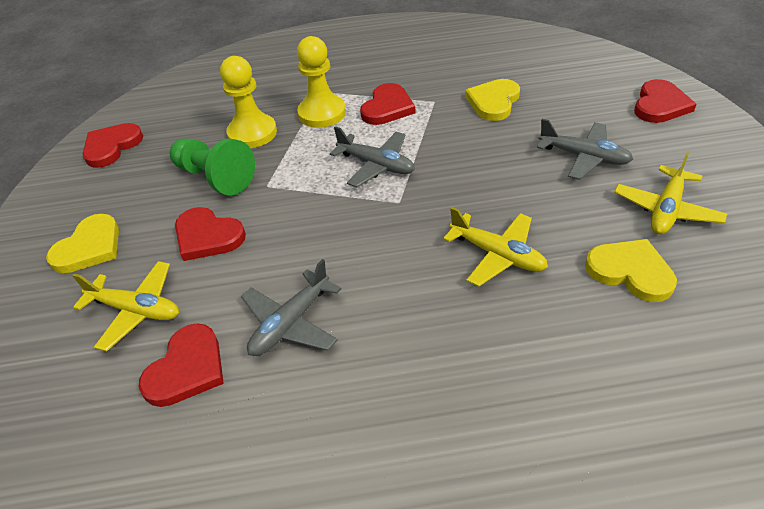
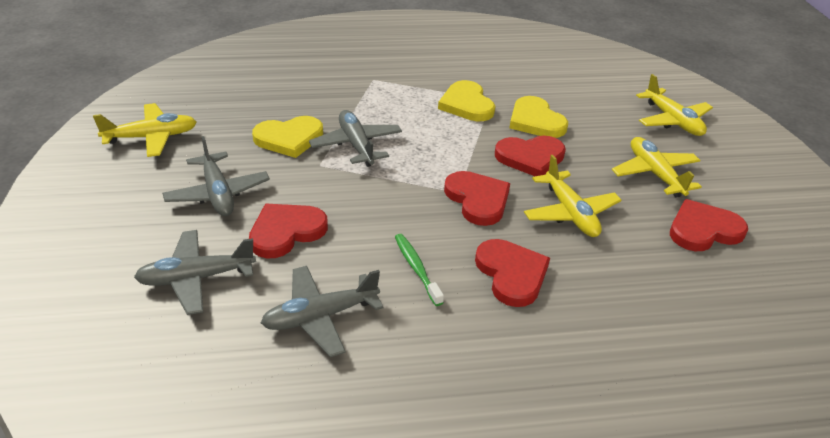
green pawn: [170,138,255,196] = 1 -> none = 0
green toothbrush: none = 0 -> [395,234,444,306] = 1
grey plane: [241,259,342,356] [330,126,415,187] [537,119,633,180] = 3 -> [134,230,256,315] [162,136,270,216] [261,266,383,357] [309,110,402,167] = 4
yellow pawn: [220,56,277,148] [297,36,346,128] = 2 -> none = 0
yellow plane: [72,261,179,351] [443,207,548,287] [614,151,727,234] = 3 -> [93,103,196,157] [524,155,621,237] [612,137,702,198] [636,74,713,136] = 4

